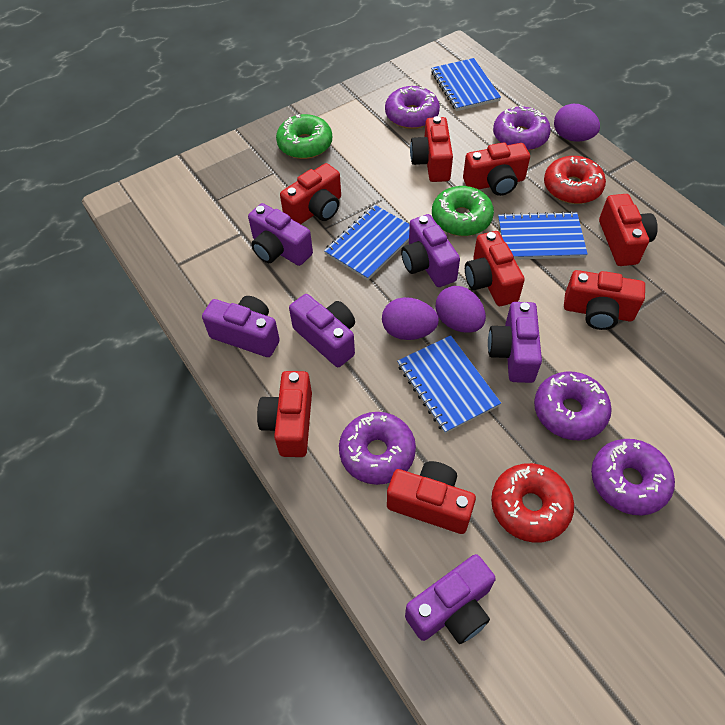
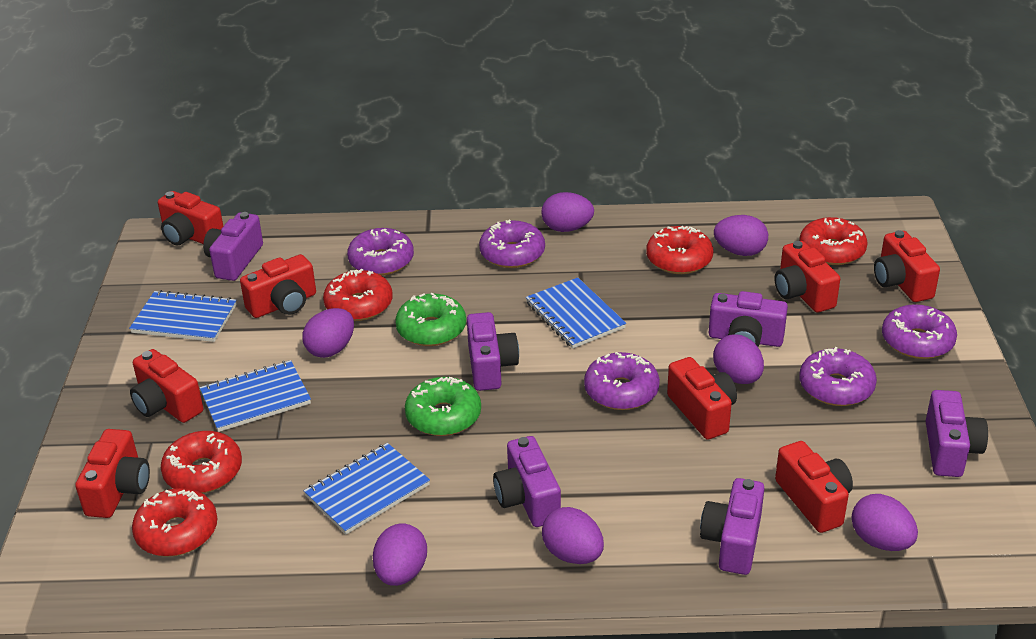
purple egg: [382,297,439,340] [436,286,486,333] [554,104,600,142] = 3 -> [302,308,354,358] [373,523,427,586] [542,192,594,232] [542,507,604,564] [713,334,764,384] [714,215,768,256] [852,494,918,551] = 7
red donut: [491,463,574,543] [544,156,606,204] = 2 -> [132,488,218,557] [161,431,242,493] [323,269,393,321] [646,226,713,274] [799,217,868,265] = 5

